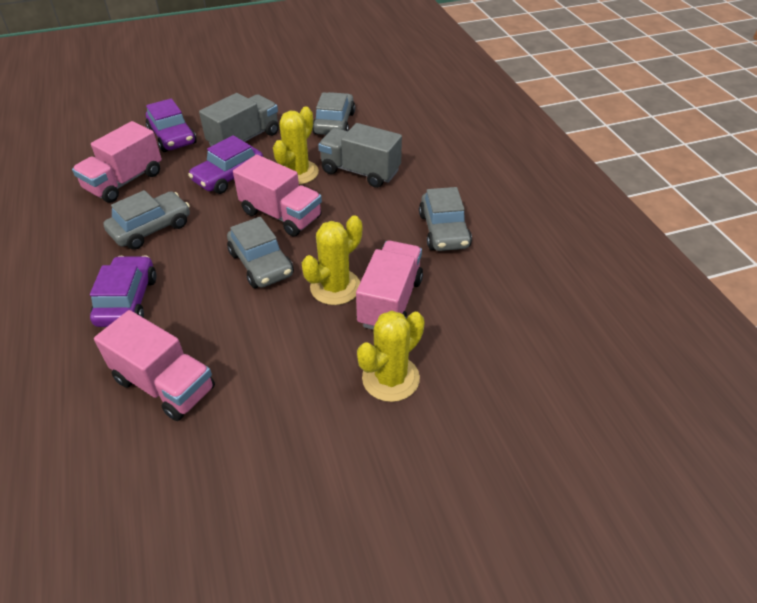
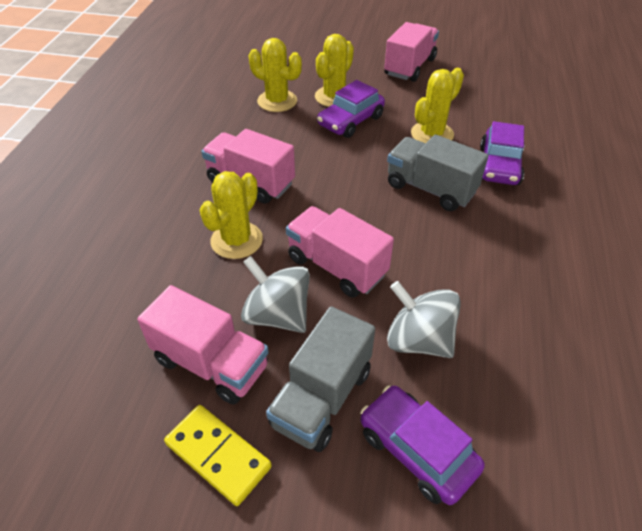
grey car: [103,190,190,250] [227,217,294,288] [313,92,355,135] [419,187,472,251] = 4 -> none = 0
grey spinning top: none = 0 -> [241,256,310,333] [387,281,461,358] = 2
yellow cactus: [273,106,319,185] [301,215,362,305] [357,311,425,402] = 3 -> [200,171,263,259] [249,38,302,112] [315,34,354,107] [411,68,464,144] = 4
yellow domino: none = 0 -> [164,405,272,506] = 1

